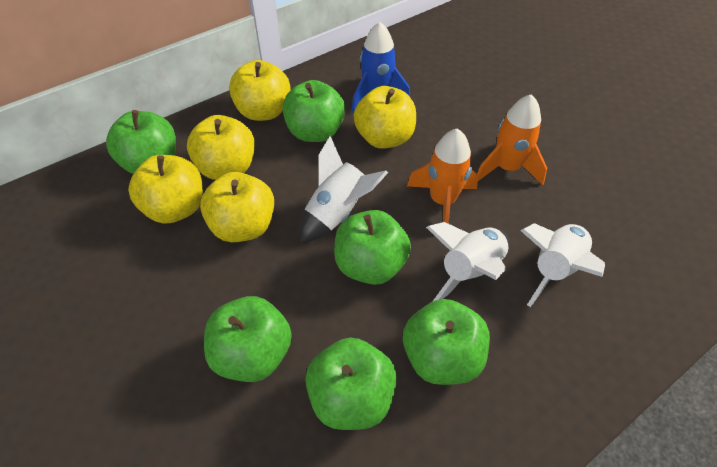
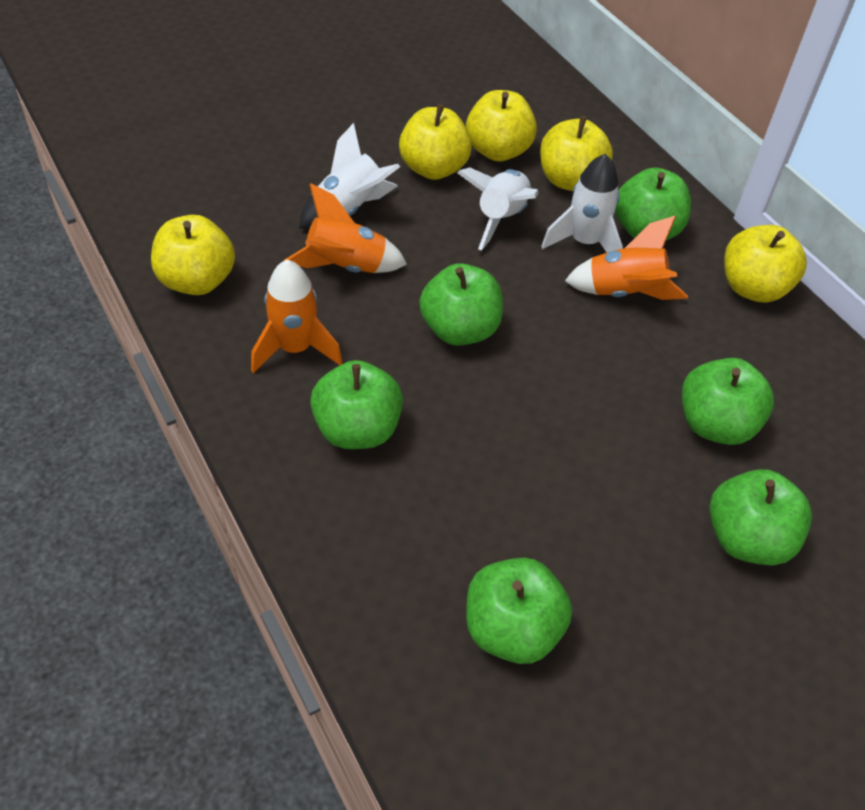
blue rocket: [352,22,410,113] = 1 -> none = 0
orange rocket: [407,128,478,223] [477,94,547,185] = 2 -> [251,260,342,373] [284,183,407,273] [565,215,688,300] = 3

